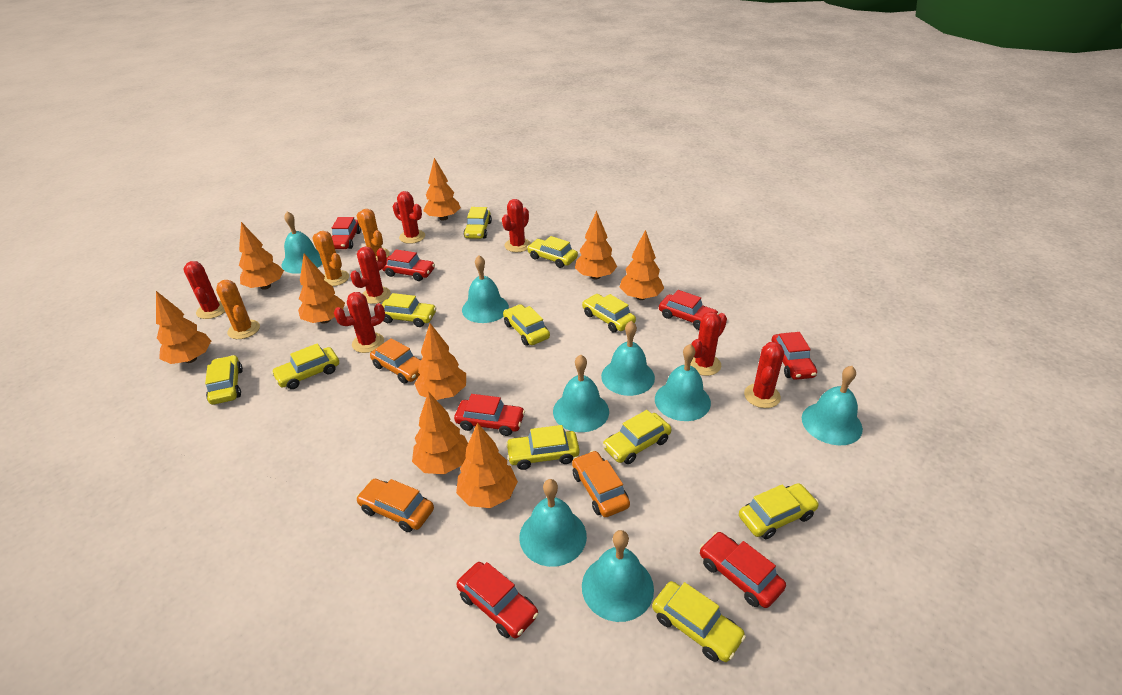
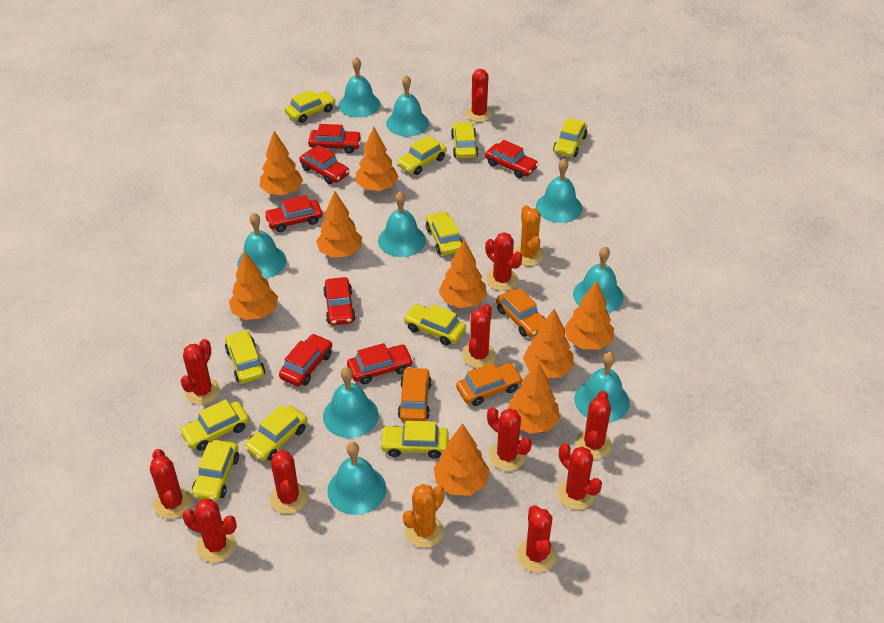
orange cactus: [216,280,260,339] [312,231,349,286] [357,209,390,261] = 3 -> [403,484,445,548] [513,205,544,266] = 2
red cactus: [183,261,225,319] [334,292,385,353] [350,247,391,304] [393,191,425,244] [502,199,531,252] [690,312,727,376] [744,342,784,408] = 7 -> [150,449,192,519] [181,339,220,405] [182,499,237,563] [270,449,308,514] [462,304,496,368] [466,69,493,122] [485,232,522,291] [487,407,532,471] [517,505,556,573] [557,443,602,510] [576,391,612,459] = 11
turquoise bell: [281,211,322,274] [462,255,509,323] [519,479,587,567] [553,355,609,432] [582,530,654,622] [601,321,655,396] [655,344,711,421] [802,366,863,445] = 8 -> [237,213,286,279] [323,367,379,438] [327,442,386,515] [338,57,380,118] [378,191,426,257] [386,75,429,136] [536,158,582,223] [573,246,624,313] [574,352,630,422] = 9

